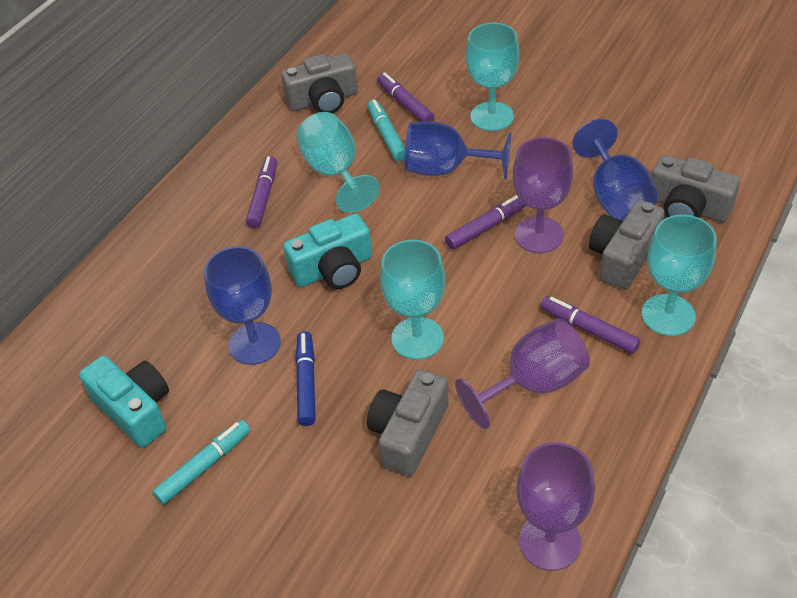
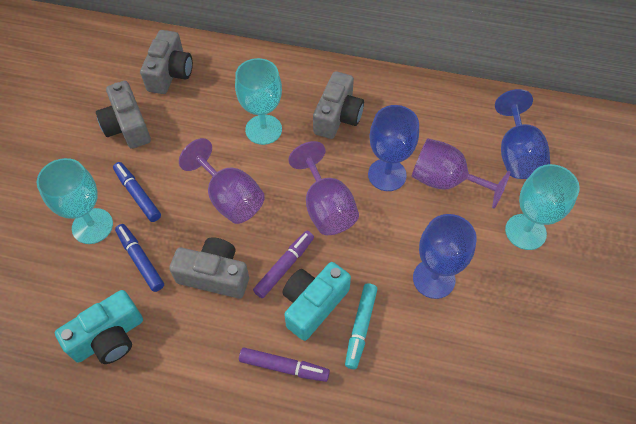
blue marker: [295,331,316,426] = 1 -> [113,162,161,222] [115,224,164,292] = 2
purple marker: [246,156,277,228] [377,72,435,122] [445,195,526,249] [541,296,641,354] = 4 -> [239,348,330,382] [253,231,314,298] = 2
turquoise goblet: [296,112,380,213] [380,240,445,360] [466,23,519,131] [642,215,717,336] = 4 -> [37,158,113,244] [235,58,282,145] [505,164,580,250] = 3
turquoise marker: [152,420,250,505] [368,100,405,161] = 2 -> [345,283,377,369] = 1

